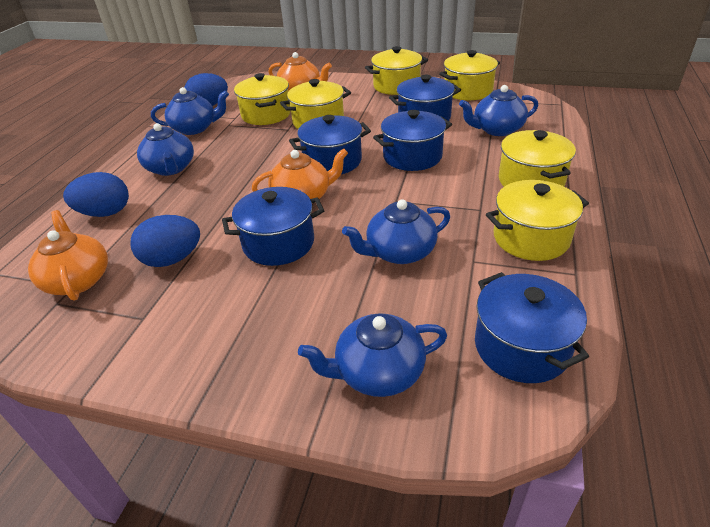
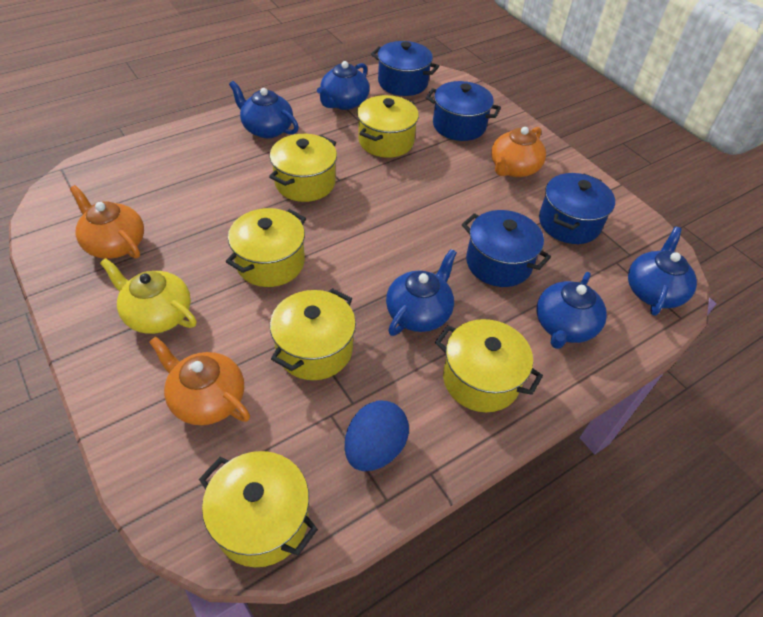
blue egg: [63,172,129,217] [130,215,200,267] [184,73,228,106] = 3 -> [344,401,409,471] = 1
blue pot: [222,187,324,266] [289,115,371,174] [373,110,452,171] [389,75,461,121] [475,272,589,383] = 5 -> [371,41,439,96] [426,81,501,141] [462,210,551,287] [539,173,615,244] = 4
yellow teapot: none = 0 -> [100,258,197,334] = 1

